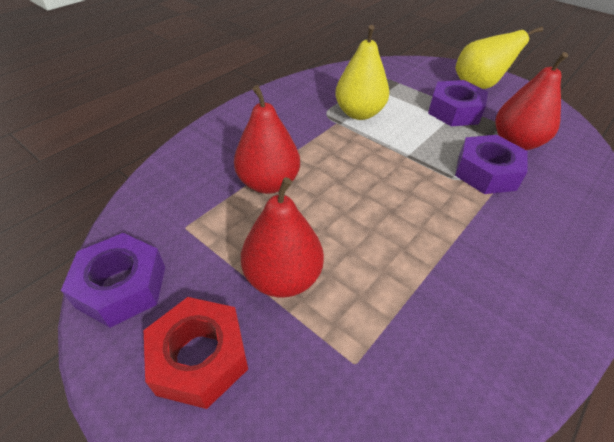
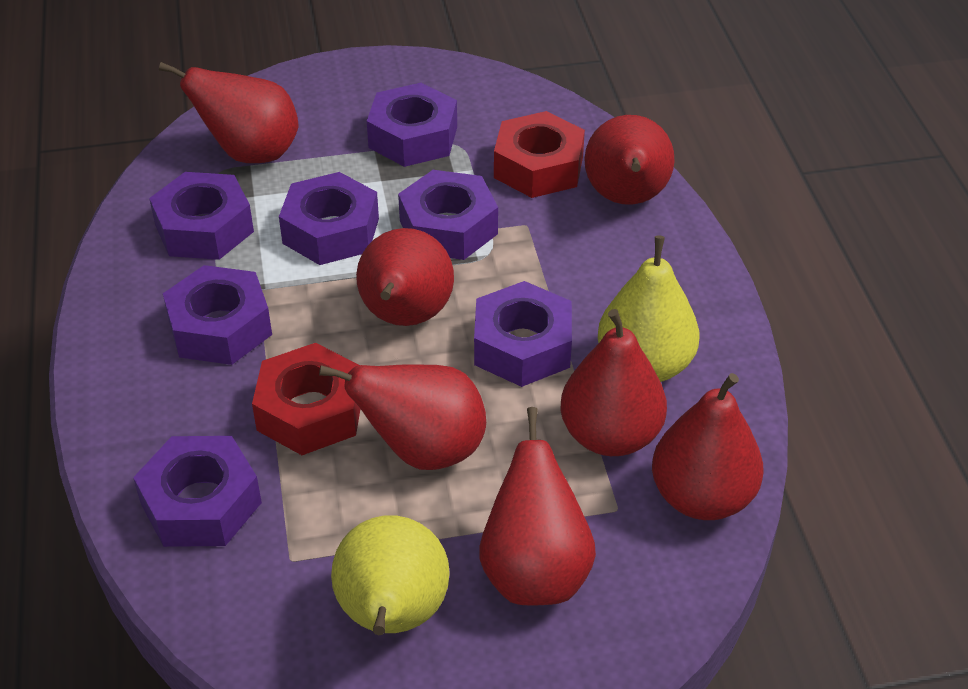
purple nut: [61,233,165,328] [428,80,488,126] [455,135,527,194] = 3 -> [133,436,262,547] [149,172,254,260] [163,265,272,365] [279,172,379,265] [367,83,457,167] [398,170,498,260] [474,281,572,387] = 7
red nut: [144,297,248,409] = 1 -> [252,343,360,455] [494,111,585,198] = 2
red pear: [234,85,300,194] [241,177,324,298] [496,52,568,150] = 3 -> [159,62,299,163] [319,364,486,470] [356,228,454,326] [479,407,596,605] [560,309,667,456] [584,115,675,205] [652,373,764,520] = 7

